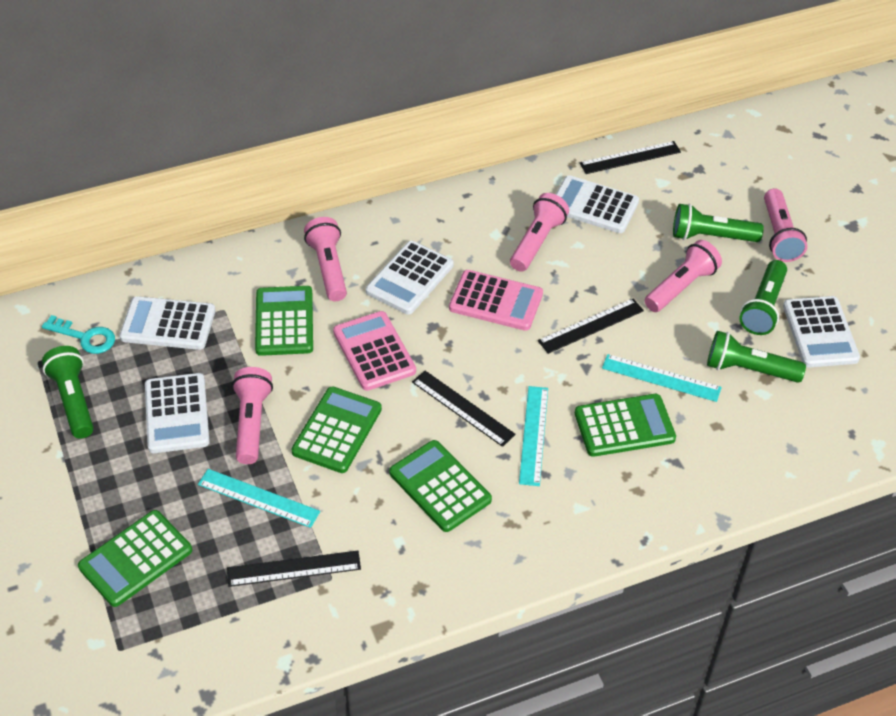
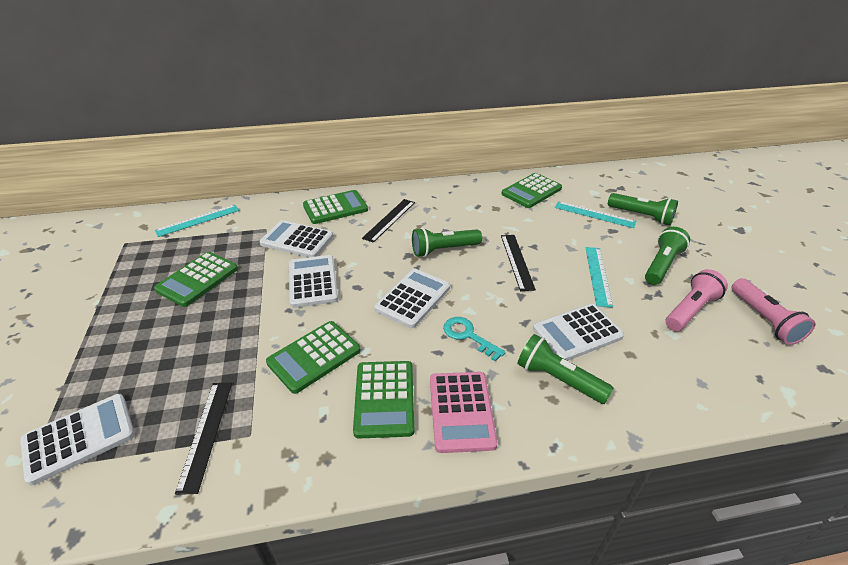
black ruler: [227,551,361,587] [412,371,516,447] [538,299,644,354] [580,141,681,174] = 4 -> [175,383,232,495] [362,199,415,243] [501,235,536,291] = 3
pink calculator: [333,311,416,391] [449,270,543,331] = 2 -> [430,372,498,453] = 1
pink flashlight: [232,367,273,464] [304,217,347,301] [510,193,569,272] [645,240,722,312] [764,188,807,262] = 5 -> [665,269,728,331] [732,278,815,345] = 2

